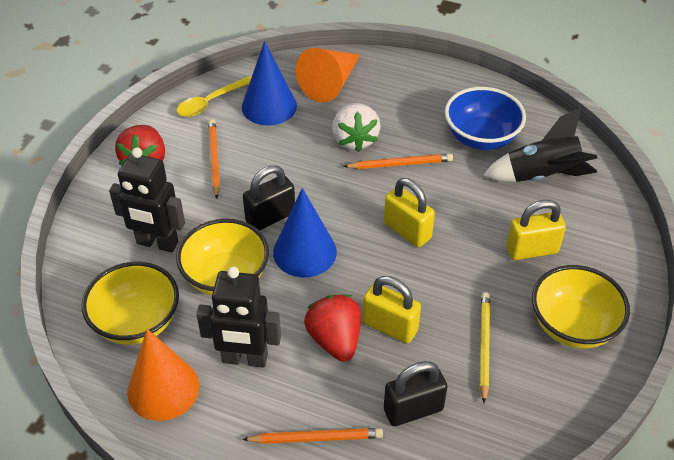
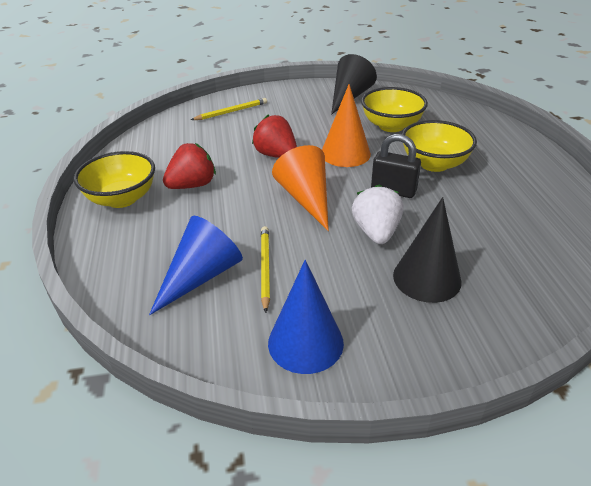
black cone: none = 0 -> [331,54,377,115] [393,197,462,303] = 2
black padlock: [243,165,295,231] [384,361,448,426] = 2 -> [371,134,421,198] = 1
black robot: [109,147,185,253] [196,267,281,368] = 2 -> none = 0
black rocket: [483,108,597,182] = 1 -> none = 0
blue bowl: [445,87,526,150] = 1 -> none = 0
orange pencil: [208,119,220,199] [242,428,383,444] [343,154,453,169] = 3 -> none = 0
yellow padlock: [363,276,421,343] [384,178,435,247] [506,200,566,260] = 3 -> none = 0
yellow pencil: [480,292,490,403] = 1 -> [191,98,267,120] [261,226,270,313] = 2
yellow spoon: [177,76,251,117] = 1 -> none = 0

